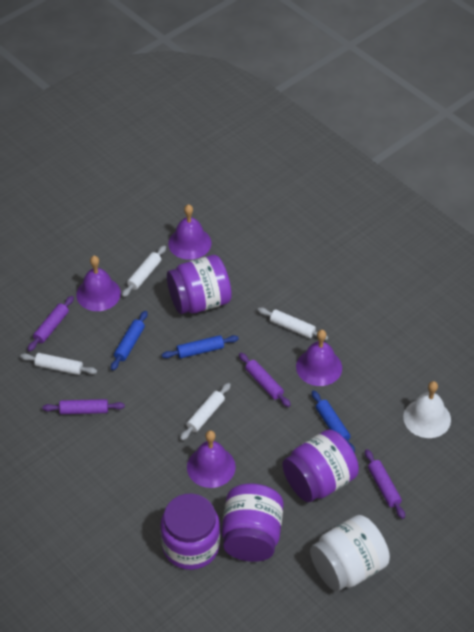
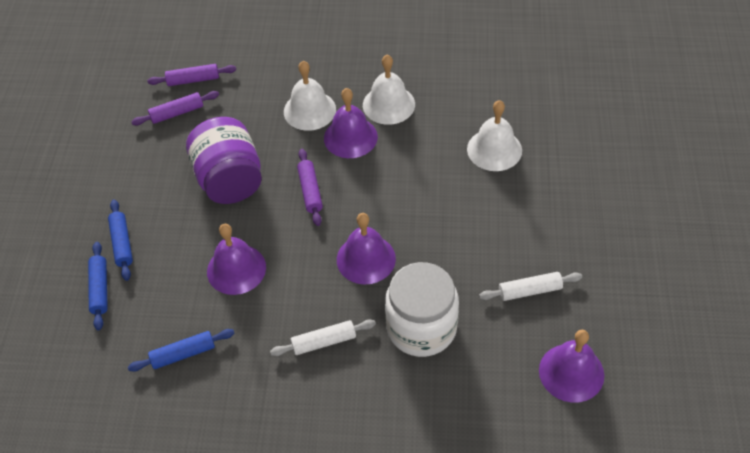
purple jar: [161,494,220,570] [167,255,232,314] [222,483,284,562] [282,429,359,502] = 4 -> [186,117,262,204] = 1
purple rolling pin: [27,296,74,352] [42,399,125,414] [239,353,291,407] [365,449,405,519] = 4 -> [131,91,219,125] [147,64,236,86] [297,149,323,226] = 3
white bell: [403,381,451,438] = 1 -> [284,61,336,131] [363,55,415,125] [467,100,522,171] = 3
white rolling pin: [20,353,97,375] [122,245,166,297] [180,383,231,441] [258,307,328,340] = 4 -> [270,319,376,356] [479,272,582,301] = 2

